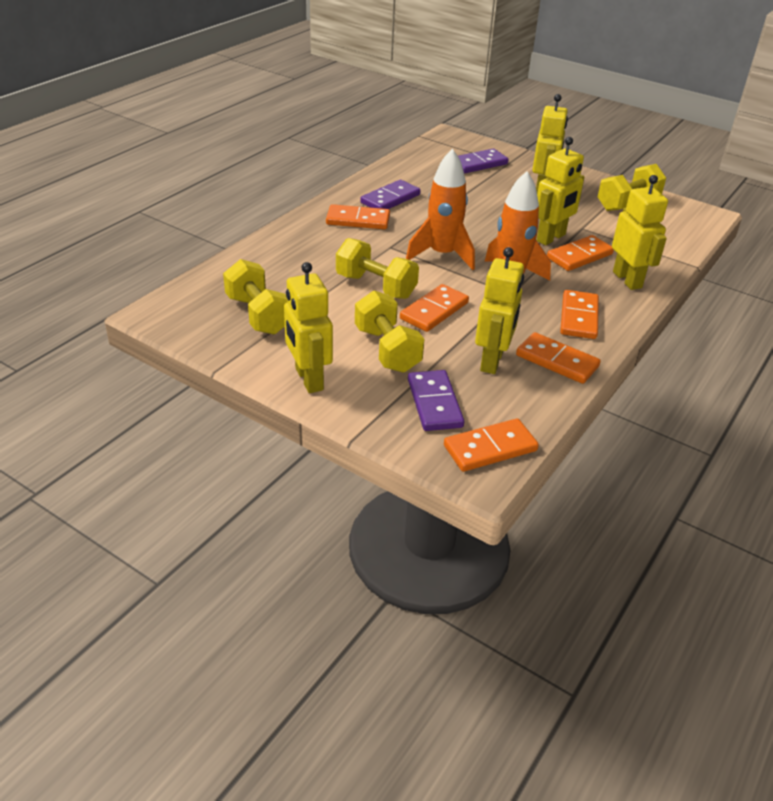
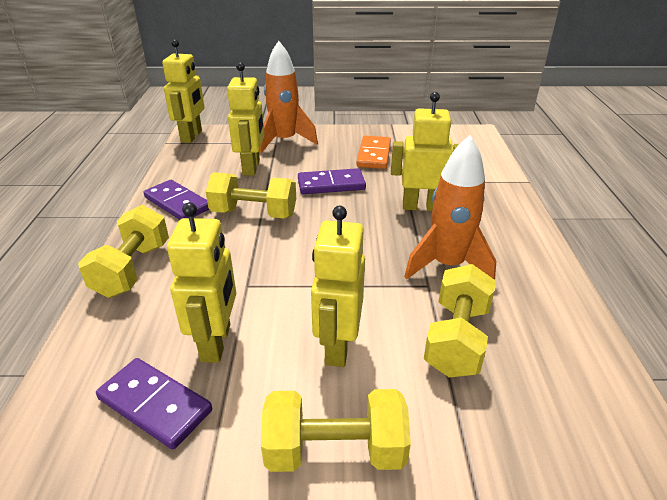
orange domino: [326,204,390,229] [400,284,469,332] [444,418,539,472] [516,332,601,384] [547,235,614,271] [560,290,599,339] = 6 -> [356,136,391,169] = 1

